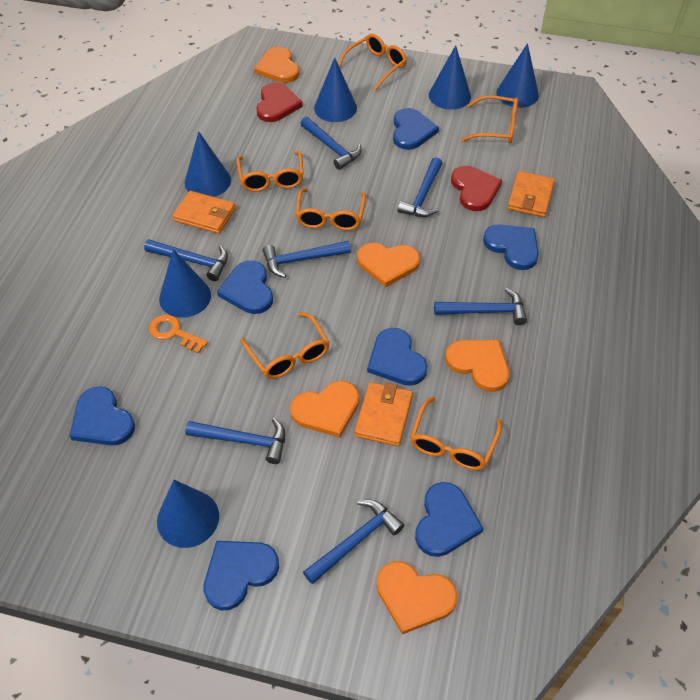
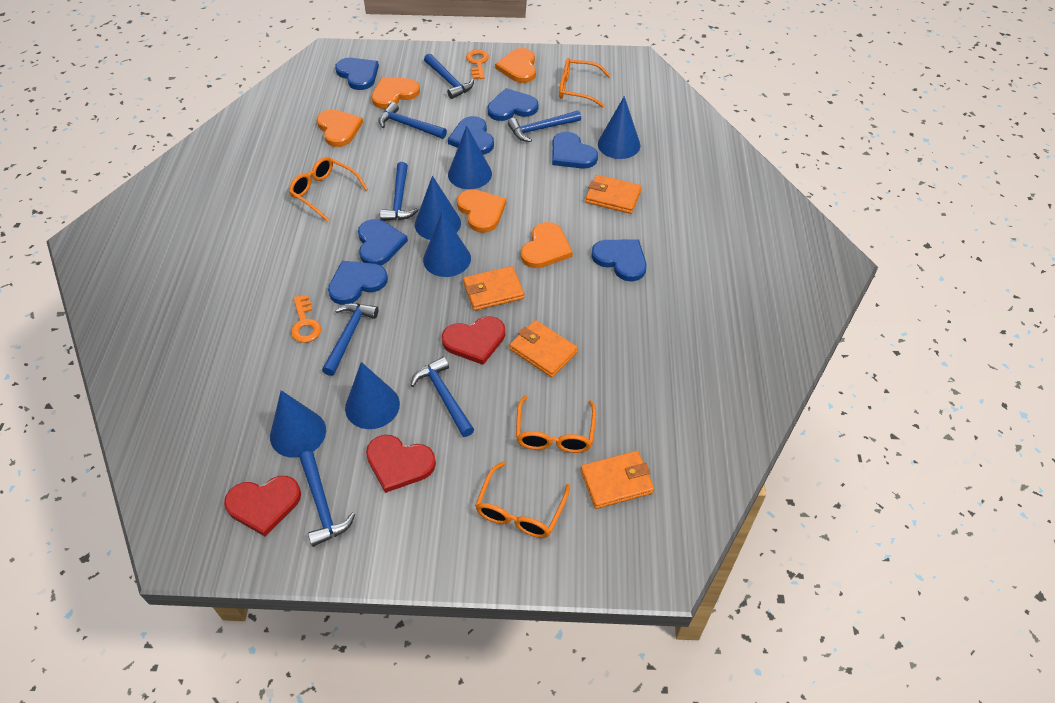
orange glasses: [237,151,303,192] [241,312,330,379] [296,188,366,231] [338,34,407,91] [410,397,502,470] [461,95,518,143] = 6 -> [289,157,368,222] [475,462,570,538] [516,395,596,453] [559,58,611,107] = 4
orange key: [149,314,208,354] = 1 -> [291,295,321,343] [466,50,489,79] = 2
orange wallet: [172,191,236,234] [354,382,413,446] [507,171,555,217] = 3 -> [463,266,524,311] [509,320,578,377] [580,451,654,509] [585,175,642,214] = 4
red heart: [256,83,303,122] [451,166,502,211] = 2 -> [224,476,301,537] [366,435,436,493] [442,316,505,365] = 3

